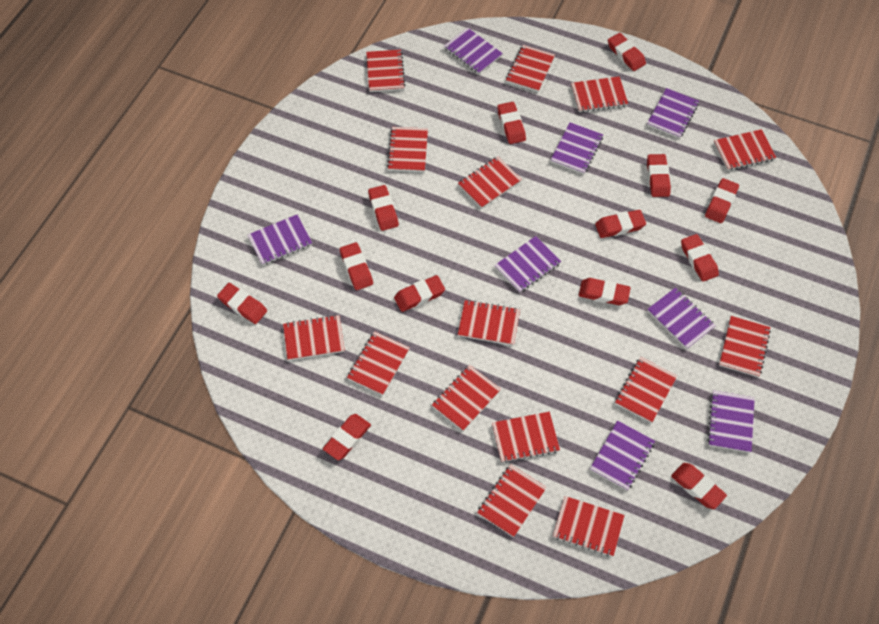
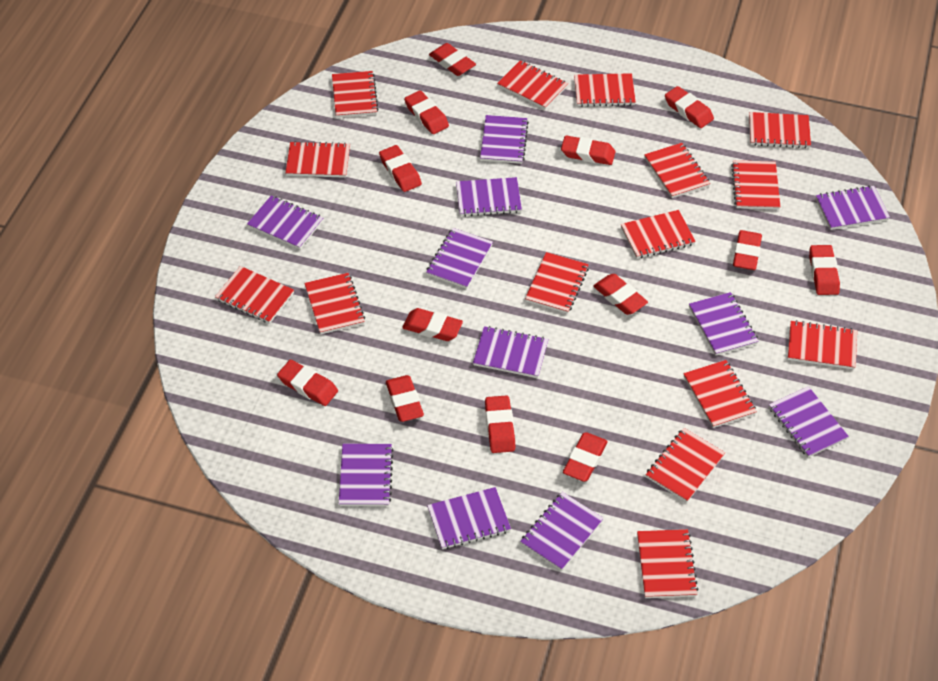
purple notebook: [248,215,312,265] [444,27,503,74] [495,236,561,293] [551,122,603,174] [590,420,655,490] [647,88,699,139] [647,287,716,349] [707,390,755,453] = 8 -> [247,195,323,249] [339,444,393,506] [426,228,493,289] [427,487,511,549] [456,177,522,217] [473,326,548,378] [480,115,529,164] [520,492,604,571] [689,292,758,356] [769,386,849,457] [816,185,890,230] = 11

